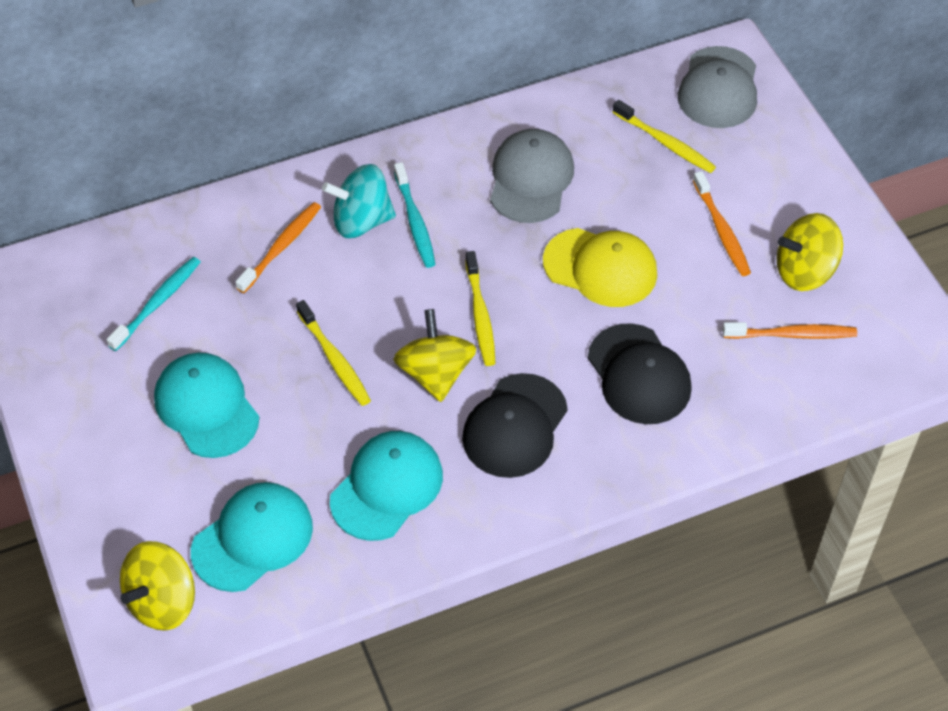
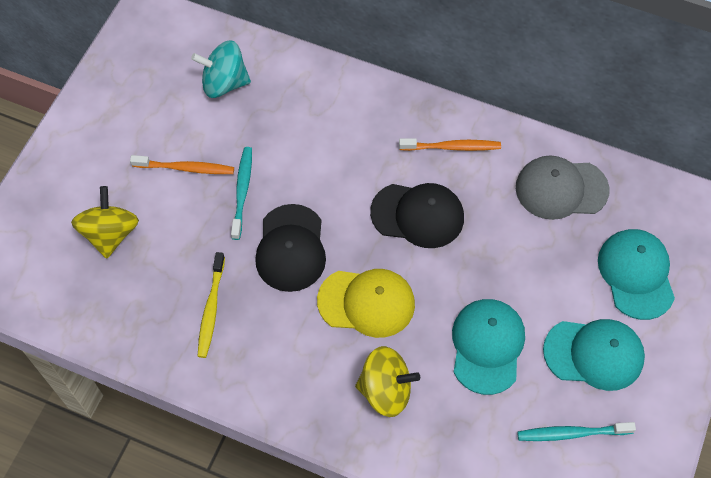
grey cap: [490,129,574,223] [678,46,757,128] = 2 -> [516,156,610,220] = 1
orange toothbrush: [235,202,321,293] [693,171,751,276] [723,322,857,339] = 3 -> [130,155,234,174] [399,138,501,151] = 2
yellow spinning top: [120,541,195,631] [393,309,476,402] [777,213,843,291] = 3 -> [71,186,139,259] [355,346,420,417] = 2
yellow toothbrush: [296,300,371,406] [465,251,496,366] [613,100,716,173] = 3 -> [197,252,225,358] = 1

